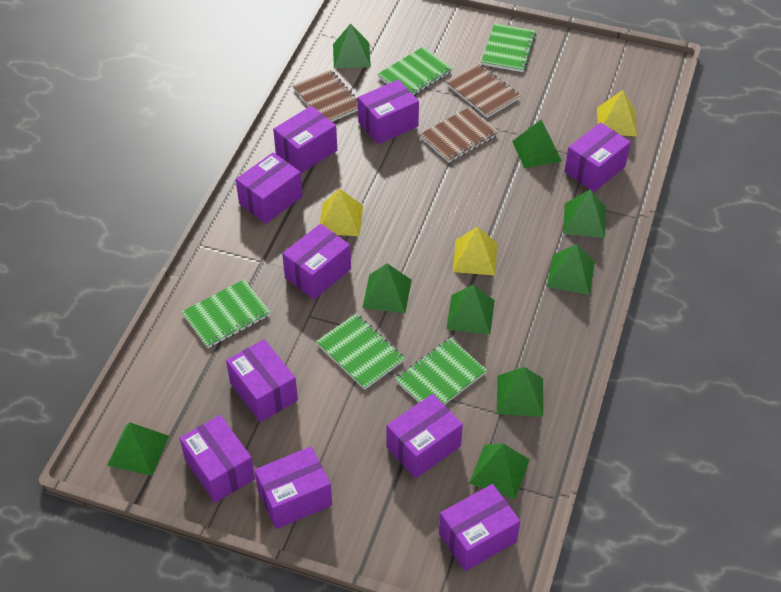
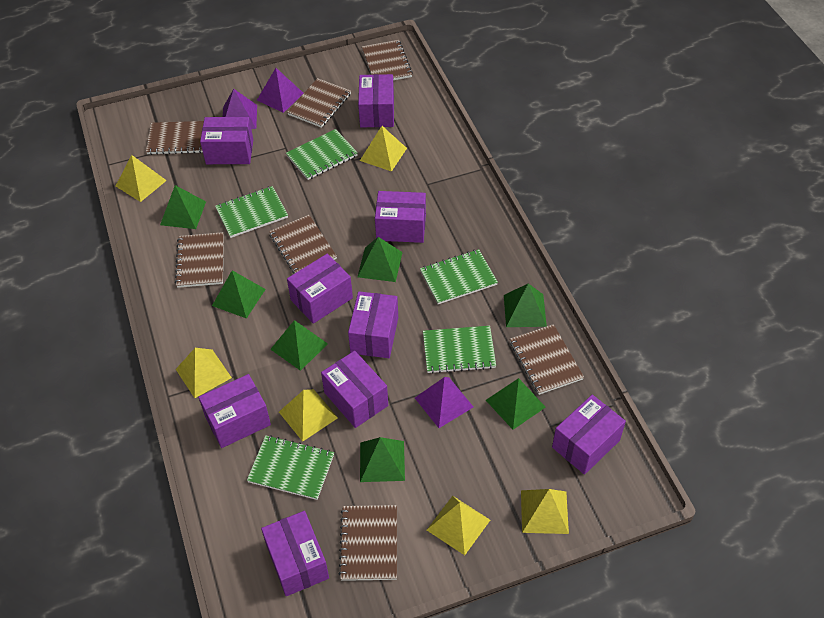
brown notebook: [293,70,358,122] [420,107,499,163] [446,63,521,118] = 3 -> [146,121,204,155] [175,232,224,288] [269,215,337,274] [287,78,351,128] [339,505,397,581] [362,40,413,80] [510,324,584,395] = 7
green pyramid: [107,422,169,476] [333,24,371,68] [362,263,412,313] [446,285,495,335] [469,444,530,499] [497,367,543,417] [512,120,562,169] [547,244,595,295] [563,189,606,238] = 9 -> [160,185,206,229] [212,270,266,319] [270,320,328,371] [357,237,403,282] [360,437,405,482] [486,378,546,430] [504,284,547,327] = 7
purple box: [180,415,255,503] [226,339,298,422] [236,152,302,224] [254,447,332,529] [273,106,337,173] [282,224,351,299] [358,80,419,144] [387,394,463,478] [439,484,520,571] [564,122,631,192] = 10 -> [198,374,271,448] [200,117,253,164] [261,511,329,596] [287,254,353,324] [321,351,388,428] [348,291,398,358] [358,74,394,127] [375,191,426,243] [552,395,626,475] = 9
purple pyramid: none = 0 -> [223,89,257,129] [257,68,304,113] [415,377,473,428] = 3
yellow pyramid: [320,188,363,236] [453,227,497,275] [597,90,637,136] = 3 -> [116,155,167,202] [176,348,232,398] [279,389,338,442] [360,126,407,172] [427,496,490,555] [521,489,569,534] = 6

